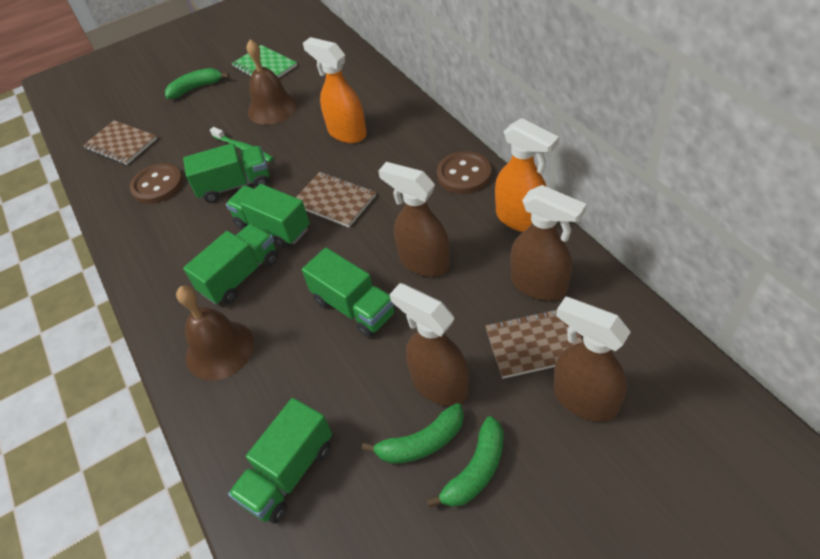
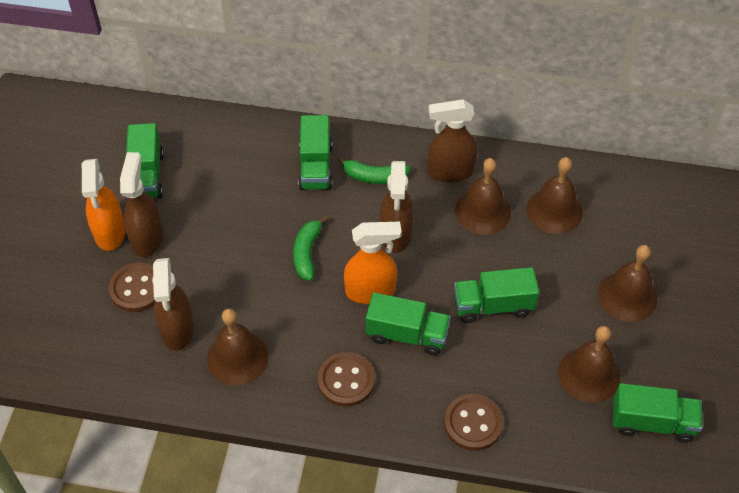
brown bell: [176,286,254,381] [247,39,298,125] = 2 -> [207,309,268,386] [455,158,511,235] [526,157,583,234] [558,326,620,403] [598,245,657,322] = 5
brown button: [130,163,183,204] [437,151,491,194] = 2 -> [108,262,155,312] [318,352,375,407] [444,394,503,451] = 3
brown notebook: [83,120,157,165] [296,172,376,227] [485,309,583,379] = 3 -> none = 0
green banana: [165,68,229,99] [362,403,464,464] [427,416,504,508] = 3 -> [293,216,328,281] [337,156,411,184] = 2
green notebook: [232,45,297,78] = 1 -> none = 0
green toothbrush: [210,127,273,162] = 1 -> none = 0

